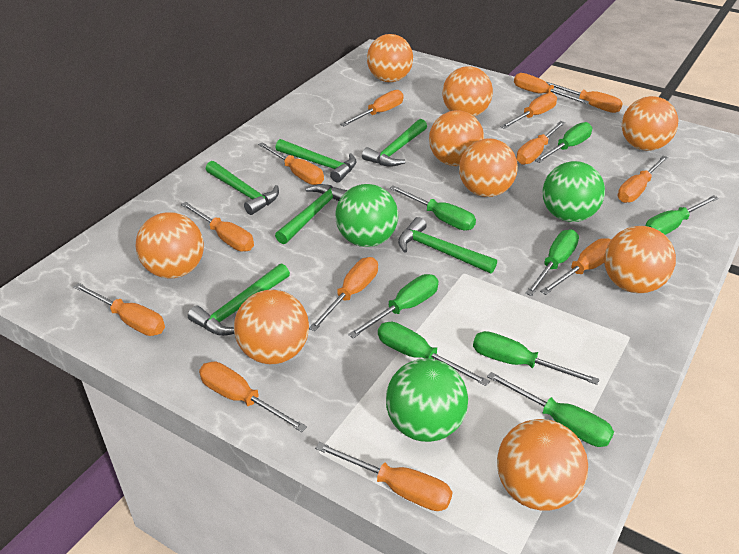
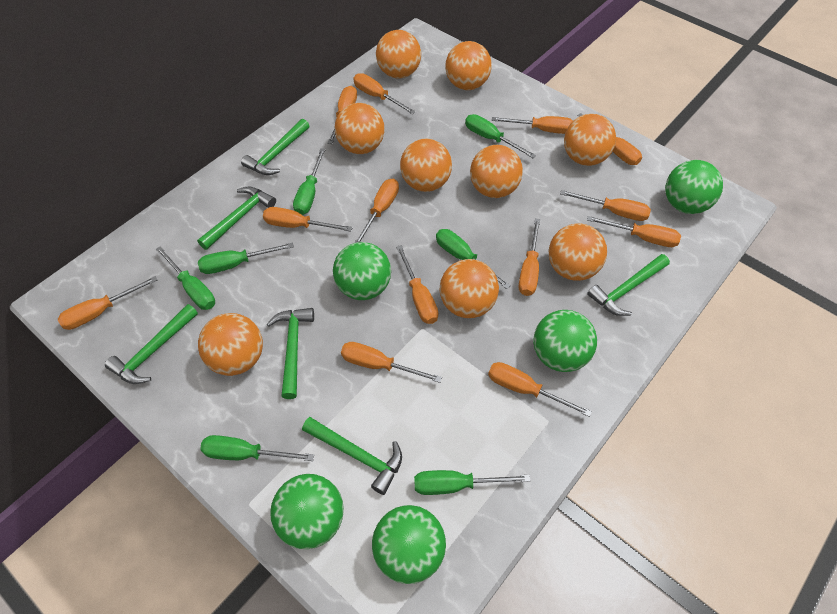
green ball: [336,184,398,247] [386,358,468,442] [543,161,605,222] = 3 -> [270,474,344,549] [333,242,391,300] [372,505,446,584] [533,310,597,372] [665,160,723,214] = 5
green screwdriver: [348,274,439,338] [378,322,490,386] [389,185,476,230] [473,331,600,385] [487,372,614,447] [525,229,579,296] [535,122,592,163] [646,195,718,235] = 8 -> [156,246,215,310] [198,243,294,274] [200,435,314,461] [293,148,326,215] [414,470,531,495] [436,229,511,289] [465,114,536,158] = 7

